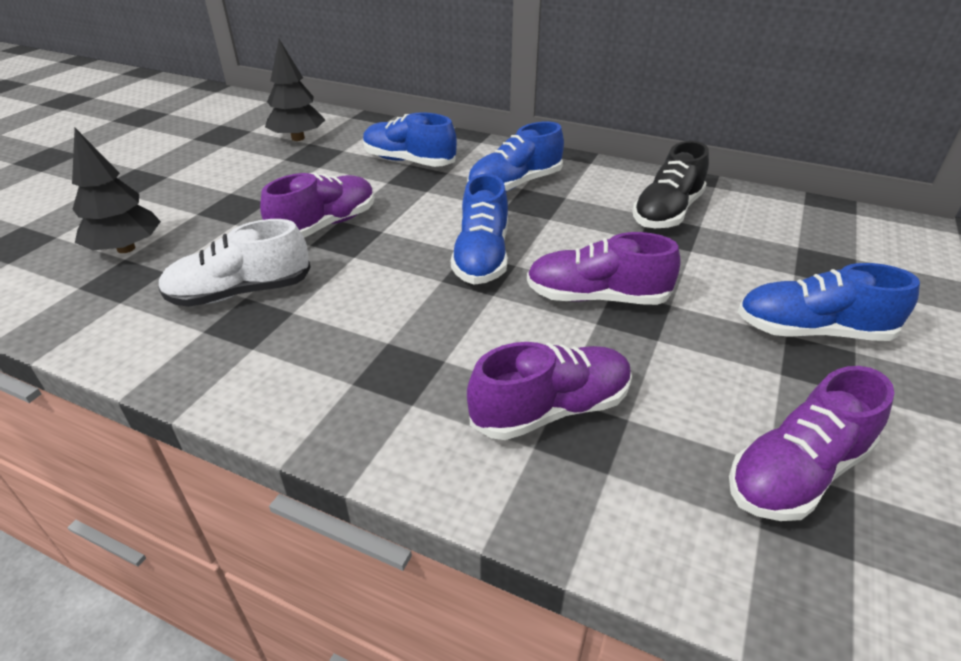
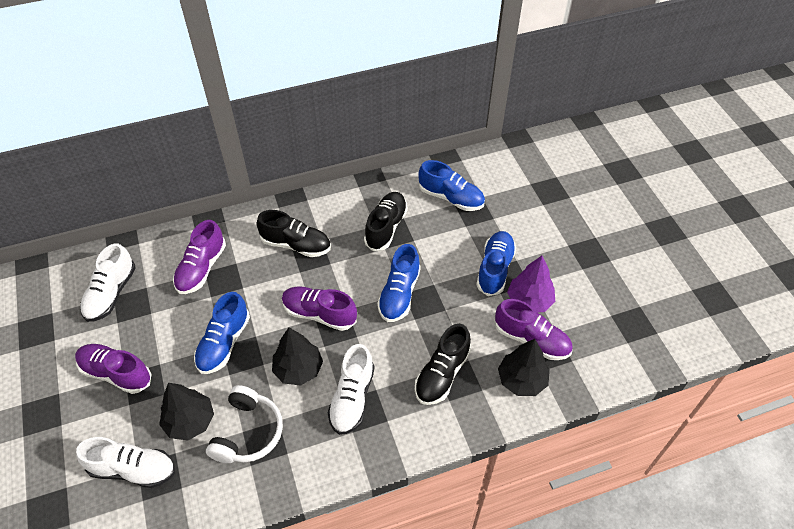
black shoe: [633,141,709,228] = 1 -> [257,210,331,257] [364,192,408,251] [415,324,471,405] = 3
black tree: [72,128,161,253] [265,39,325,141] = 2 -> [159,383,214,440] [272,328,323,386] [498,339,550,396] = 3
purple tree: none = 0 -> [507,256,555,313] = 1
white headphones: none = 0 -> [206,385,283,463] = 1
white shoe: [158,219,311,307] = 1 -> [76,437,175,488] [80,244,136,322] [328,344,374,435] = 3

